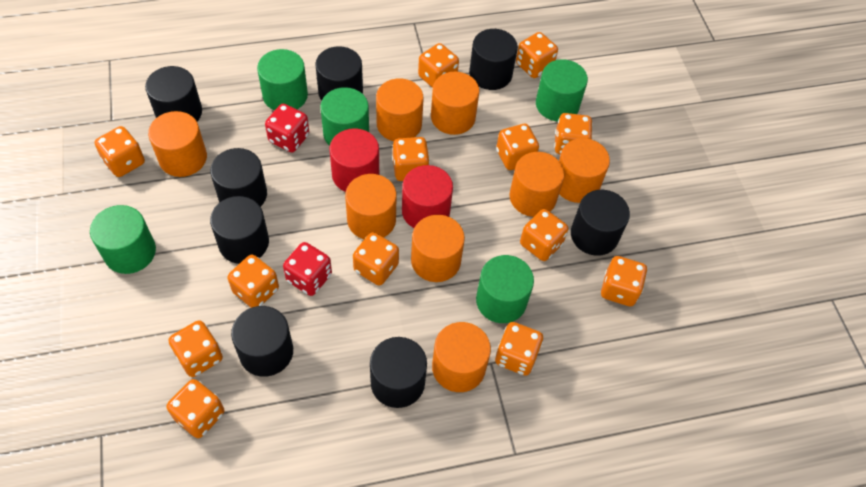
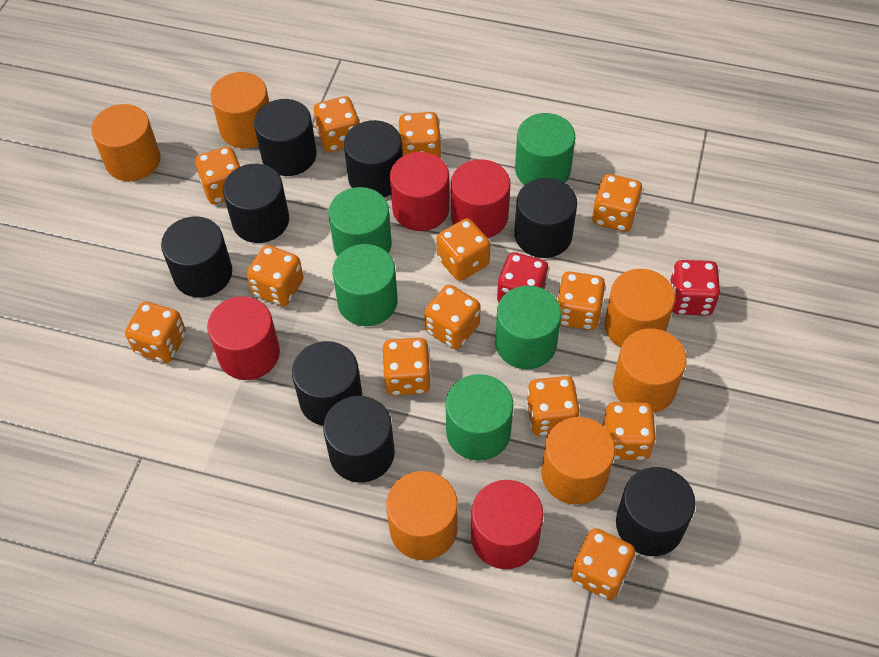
orange cylinder: [148,111,207,177] [345,174,396,239] [376,78,424,141] [411,215,465,282] [431,72,479,135] [432,322,491,392] [509,152,565,217] [559,138,610,203] = 8 -> [91,104,161,181] [210,72,269,148] [386,471,458,560] [541,417,615,505] [604,269,675,348] [613,328,687,413] = 6
red cylinder: [329,128,379,192] [402,165,453,228] = 2 -> [207,296,280,380] [390,152,450,231] [451,159,510,238] [471,480,544,569] = 4

